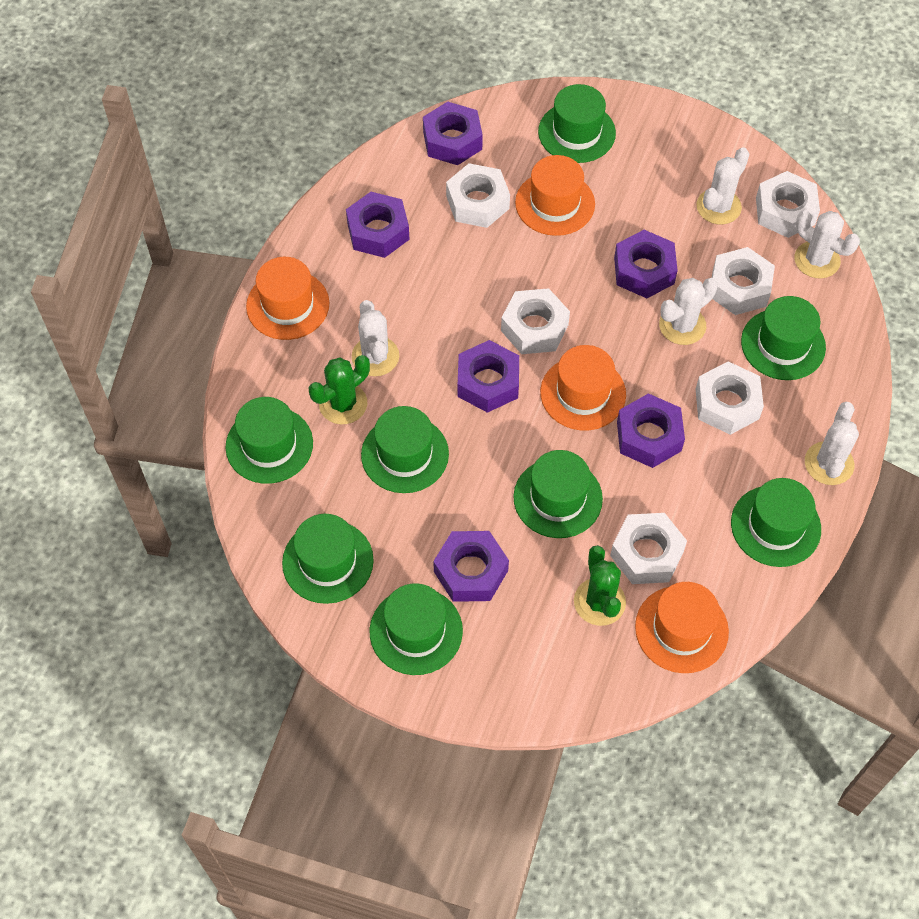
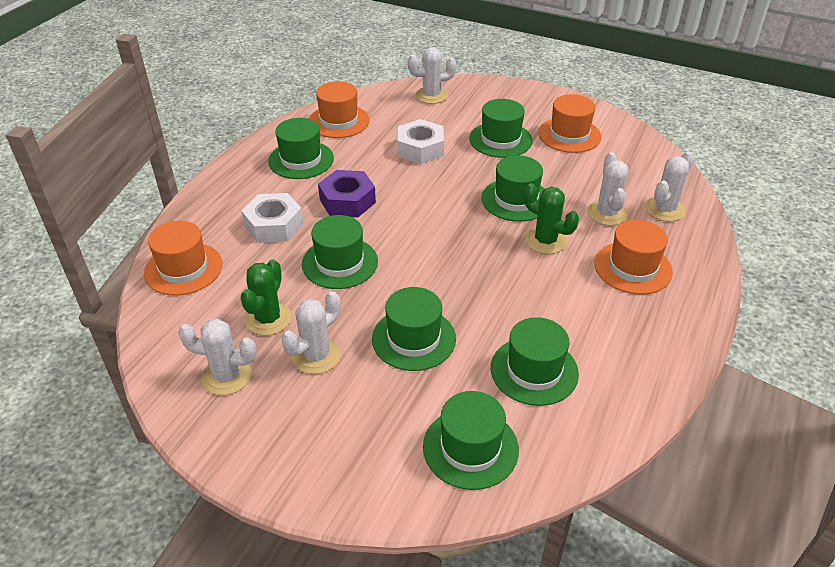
green hat: [225,397,313,484] [282,514,374,604] [361,406,449,493] [370,583,463,675] [513,450,603,538] [538,84,616,163] [731,478,821,567] [741,296,826,380] = 8 -> [268,118,334,179] [302,215,378,289] [372,287,456,371] [423,391,519,490] [469,99,533,158] [481,155,545,222] [491,317,579,406] = 7
purple nut: [346,192,410,258] [423,102,483,165] [433,531,509,602] [458,340,519,413] [614,230,678,298] [617,393,685,468] = 6 -> [318,170,376,217] = 1
white nut: [446,163,510,228] [501,288,570,354] [610,513,687,584] [696,361,764,435] [712,247,775,315] [756,171,820,238] = 6 -> [241,193,303,243] [398,119,444,164] = 2

